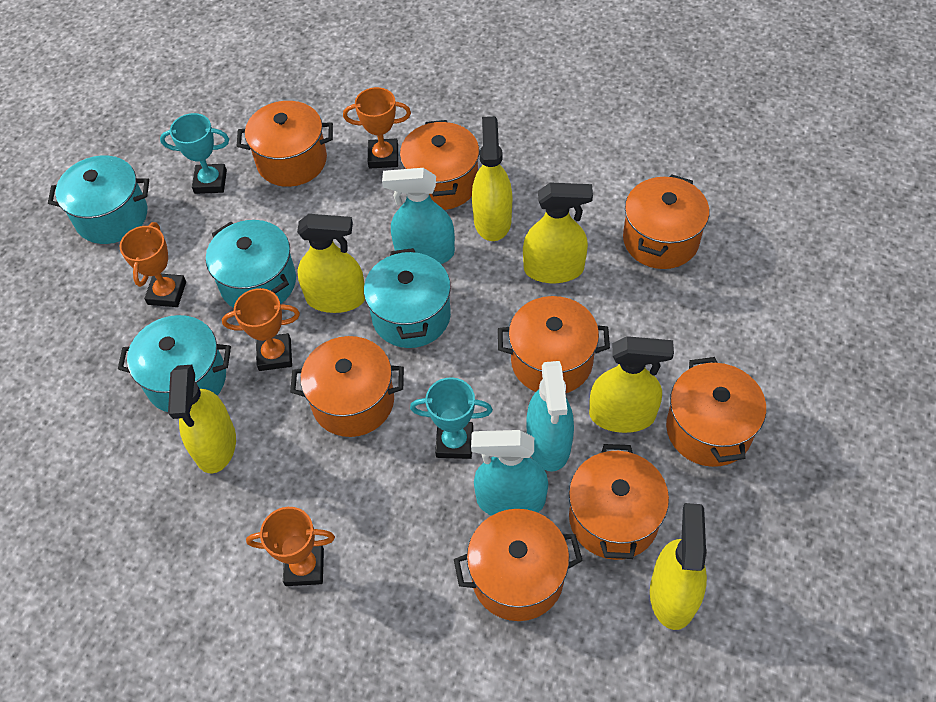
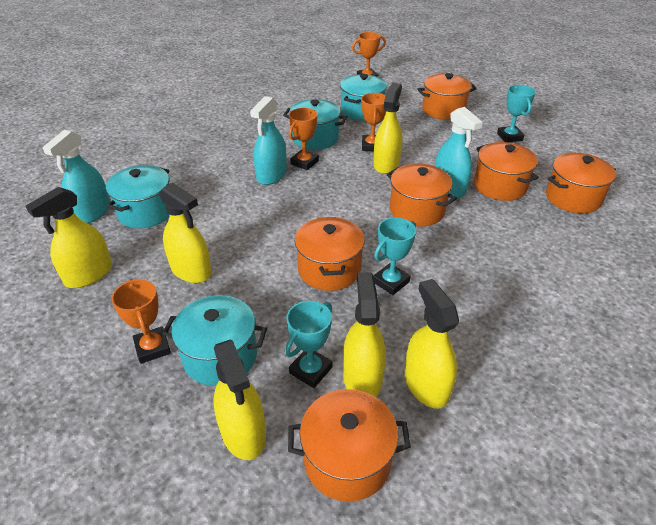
orange pot: [237,101,333,187] [290,336,404,437] [400,120,479,210] [454,509,583,621] [498,296,610,393] [569,444,669,560] [623,174,709,269] [666,357,766,467] = 8 -> [288,389,411,502] [294,217,365,291] [387,164,457,227] [417,73,477,120] [474,142,539,201] [546,153,616,213] = 6
turquoise trophy: [160,113,229,194] [410,377,493,459] = 2 -> [285,301,332,388] [374,217,416,295] [497,85,536,142] = 3

